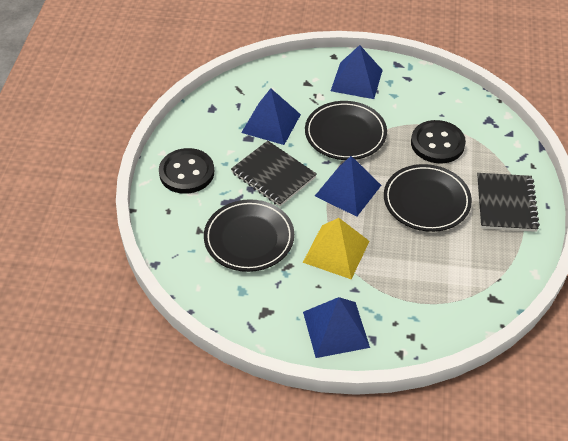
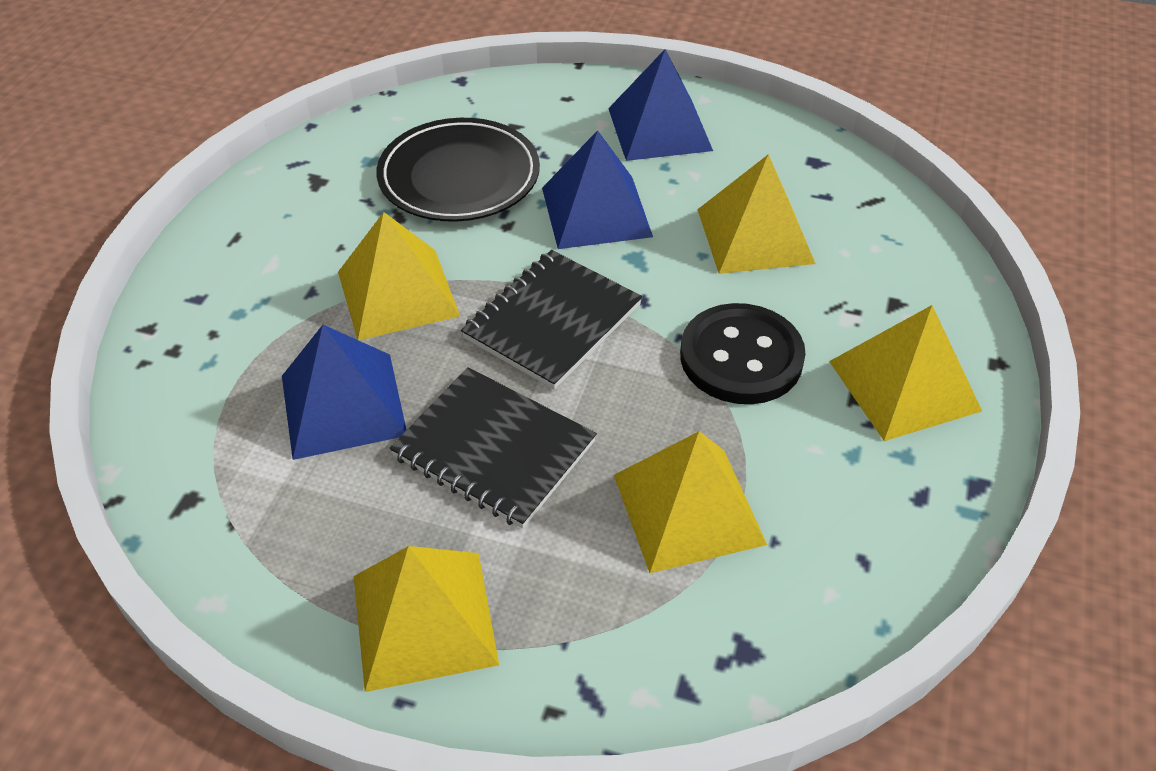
black button: [159,148,214,194] [411,120,466,163] = 2 -> [680,303,806,404] = 1
black plate: [204,199,294,272] [305,101,387,160] [384,164,472,232] = 3 -> [376,118,540,222] = 1
blue pyramid: [241,88,301,145] [303,297,370,358] [315,156,381,217] [331,45,383,99] = 4 -> [282,325,406,460] [542,130,653,249] [608,49,713,161] = 3
yellow pyramid: [303,218,369,279] = 1 -> [338,212,460,340] [354,546,499,692] [614,431,767,573] [697,154,816,274] [829,305,982,441] = 5

